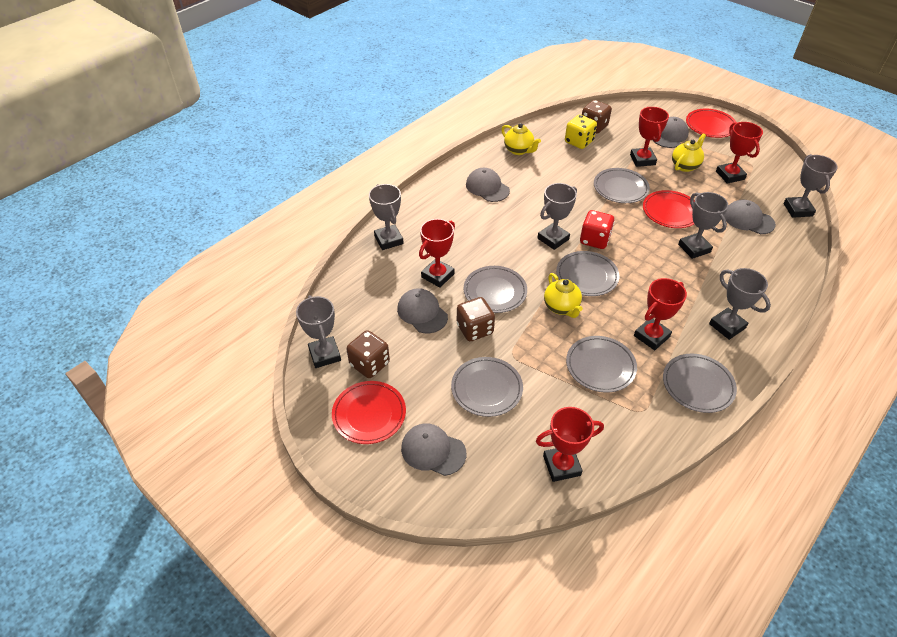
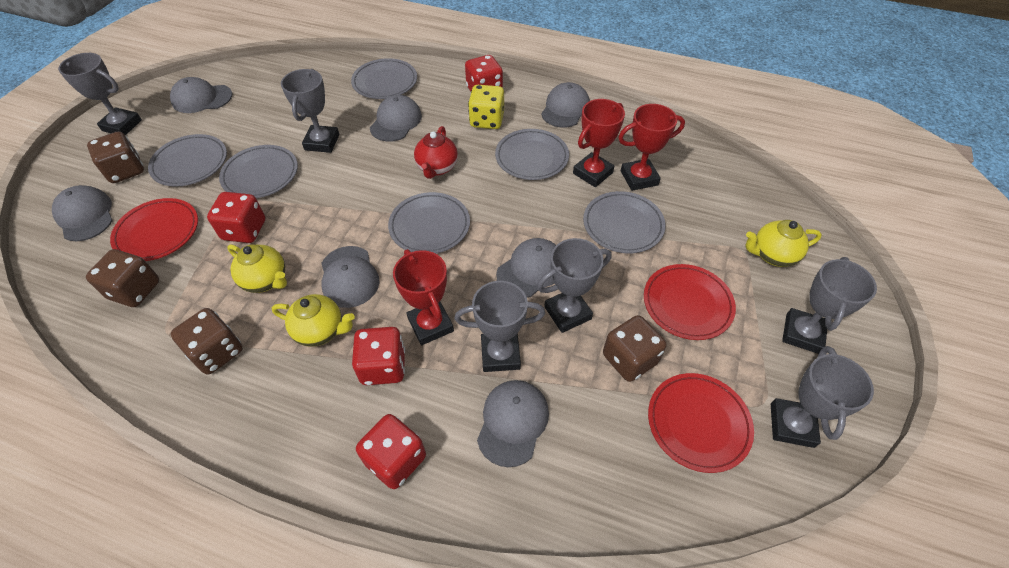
brown dice: [347,330,390,378] [457,297,495,341] [582,100,612,133] = 3 -> [86,249,159,307] [87,132,144,183] [171,308,243,374] [603,315,667,382] = 4
grey cap: [397,288,448,333] [401,423,466,476] [466,168,510,202] [653,117,689,148] [724,199,776,234] = 5 -> [52,185,113,241] [170,77,232,113] [321,246,380,308] [370,95,422,142] [477,380,549,467] [496,238,556,298] [541,82,590,127] = 7
red dice: [580,210,615,249] = 1 -> [207,192,265,243] [352,327,405,385] [356,414,426,489] [465,55,503,91] = 4
red teapot: none = 0 -> [414,126,458,179] = 1
red trophy: [419,219,455,288] [536,407,604,482] [630,107,669,167] [634,278,687,350] [716,122,763,184] = 5 -> [393,249,454,345] [573,99,625,187] [618,104,685,191] = 3

